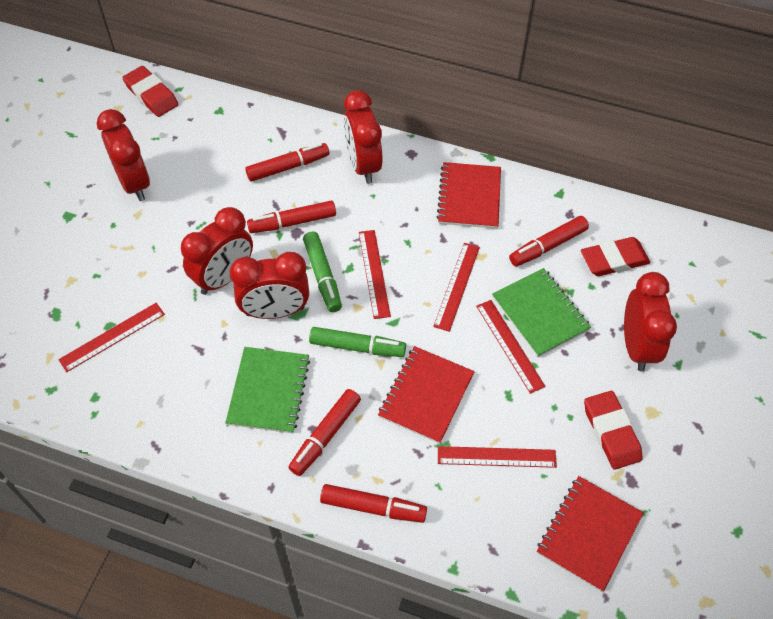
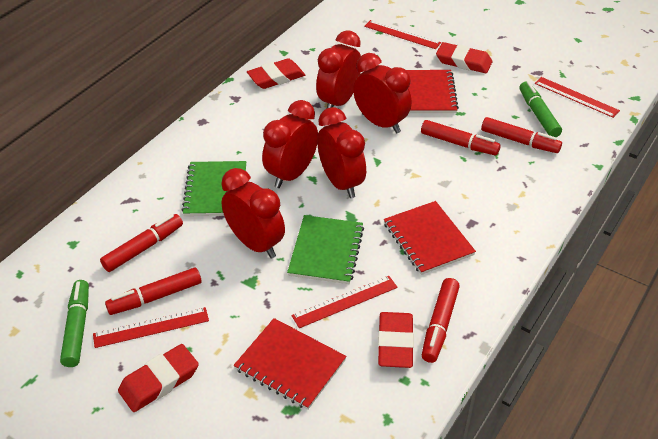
red eraser: [122,66,179,117] [581,237,650,276] [584,391,643,470] = 3 -> [118,344,199,412] [247,58,305,89] [378,312,414,368] [436,42,492,73] = 4
red ruler: [58,303,165,372] [359,230,391,319] [433,243,480,332] [438,446,557,468] [476,300,546,394] = 5 -> [93,307,209,348] [291,276,398,328] [364,20,441,49] [535,77,620,118] = 4

